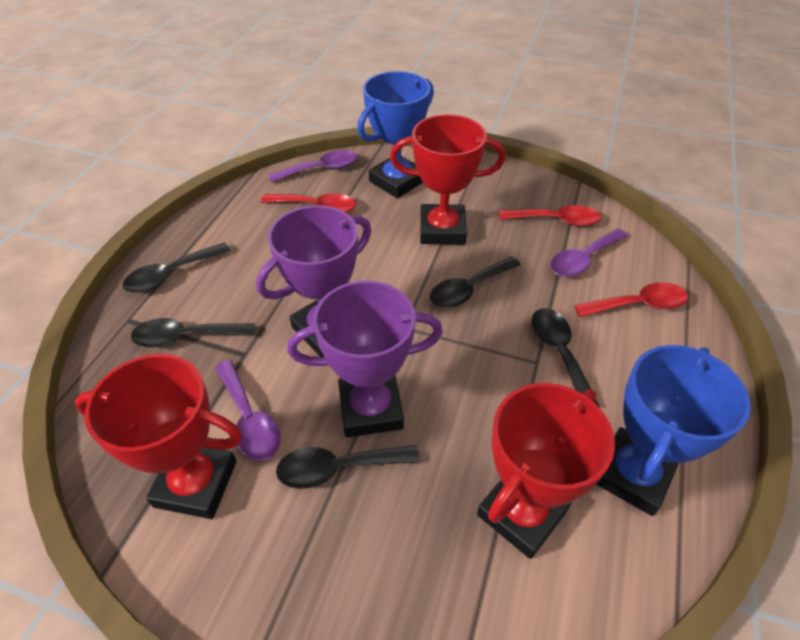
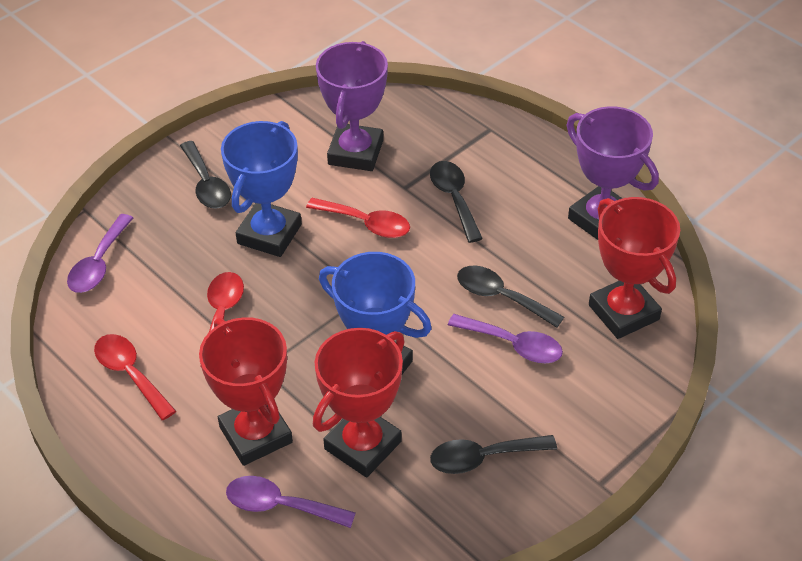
black spoon: [123,242,231,293] [131,318,255,347] [276,445,420,489] [430,256,521,308] [532,308,600,407] = 5 -> [180,141,231,209] [430,161,483,243] [430,435,557,474] [457,266,564,328] = 4

